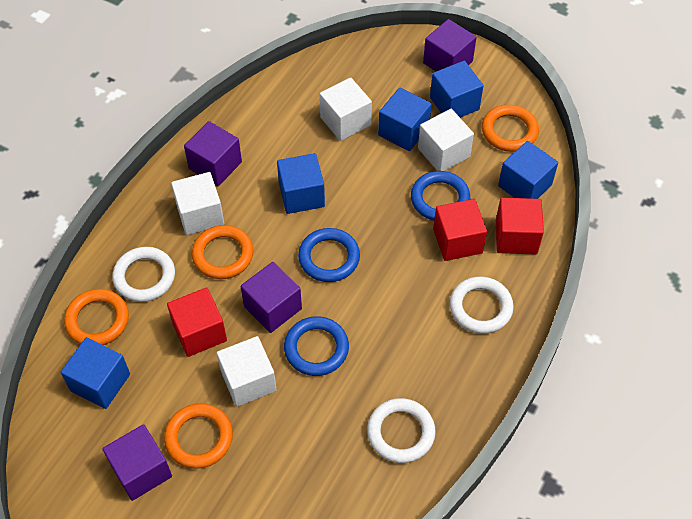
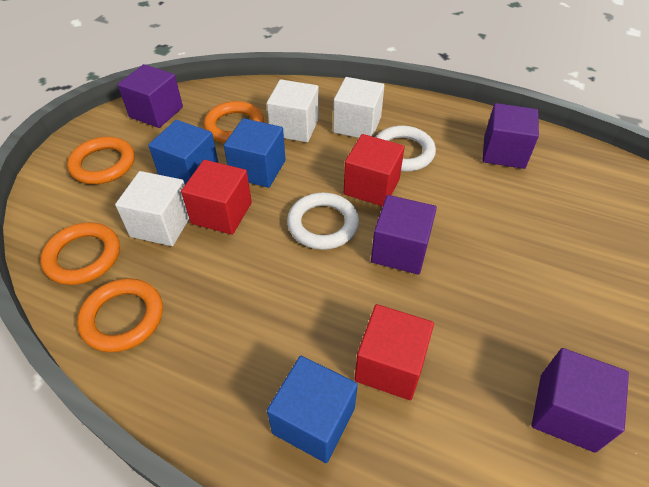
blue cube: [61,337,130,409] [277,153,325,214] [378,88,432,151] [430,61,484,118] [498,141,558,199] = 5 -> [148,120,219,184] [224,118,286,188] [267,356,358,463] = 3
blue ring: [284,316,349,376] [298,228,360,282] [411,171,470,221] = 3 -> none = 0
white cube: [171,172,224,235] [217,336,277,407] [320,78,372,141] [418,109,474,171] = 4 -> [115,171,189,246] [267,79,319,142] [333,77,384,138] = 3
white ring: [112,247,175,302] [367,398,436,463] [450,277,514,334] = 3 -> [287,193,359,250] [376,126,436,172] = 2

